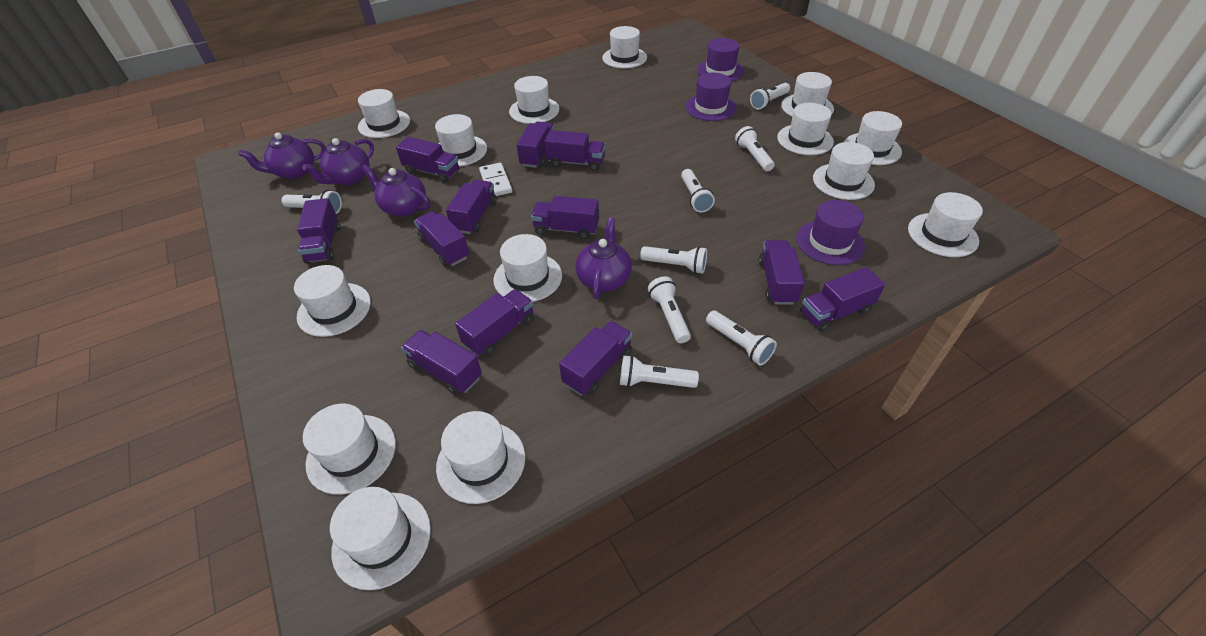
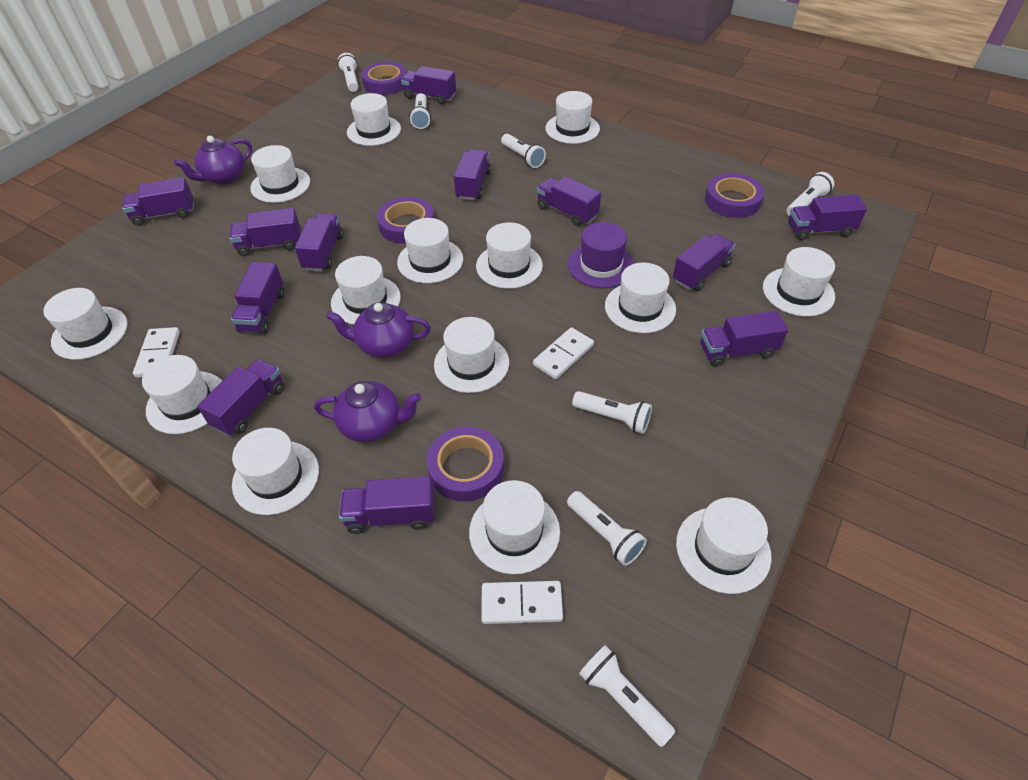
purple hat: [685,73,737,121] [697,38,744,81] [796,200,865,265] = 3 -> [568,222,635,288] = 1
purple tape: none = 0 -> [361,62,407,95] [377,197,434,244] [427,426,504,502] [705,173,764,218] = 4
purple teapot: [238,132,326,179] [302,138,374,185] [362,164,430,217] [575,217,632,299] = 4 -> [174,136,252,185] [314,381,422,442] [326,302,431,358] = 3
white domino: [479,163,512,196] = 1 -> [133,327,180,378] [481,581,563,624] [533,327,594,379] = 3
white flashlight: [282,190,342,214] [620,355,699,388] [640,246,707,274] [648,276,691,343] [681,169,715,212] [706,311,777,366] [735,126,775,172] [750,83,790,109] = 8 -> [337,53,358,92] [409,93,431,129] [501,134,546,168] [567,491,647,566] [572,391,652,434] [579,645,675,747] [786,172,834,216] = 7

